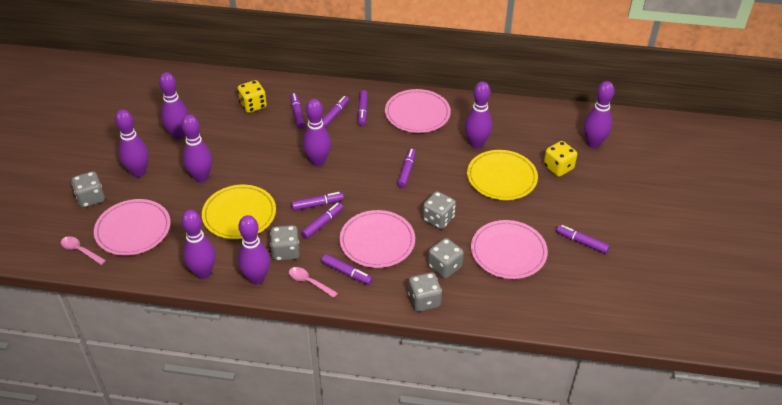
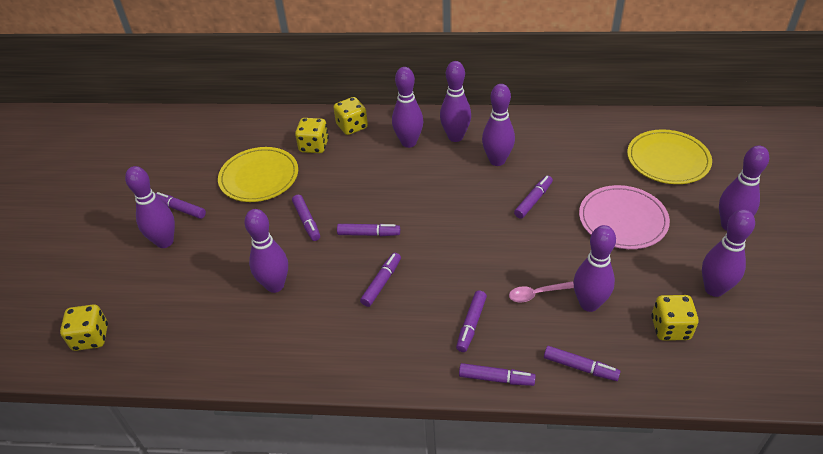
grey dice: [71,171,105,208] [270,225,300,261] [408,272,442,312] [422,191,456,229] [428,238,464,279] = 5 -> none = 0
pink plate: [94,199,170,256] [340,210,415,268] [385,89,451,133] [471,220,548,279] = 4 -> [579,185,670,249] = 1
pink spoon: [61,236,106,265] [289,267,338,298] = 2 -> [509,281,574,302] = 1
yellow dice: [237,80,267,113] [544,141,577,177] = 2 -> [60,304,108,351] [295,118,329,153] [333,97,368,135] [651,295,698,341] = 4

